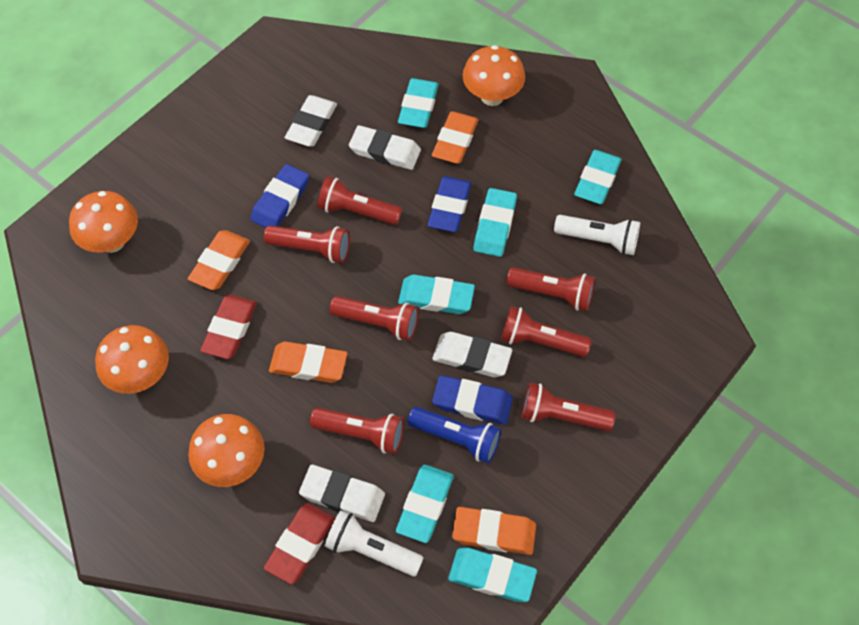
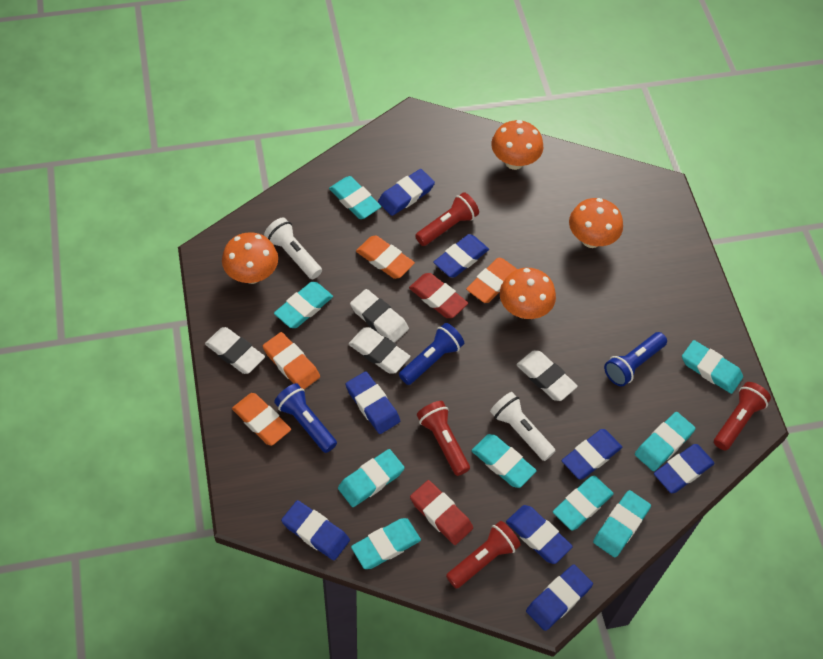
blue eraser: [251,164,309,228] [428,176,472,232] [432,375,513,425] = 3 -> [281,500,350,560] [345,371,400,434] [378,169,435,216] [433,234,489,278] [506,505,573,564] [526,564,593,631] [562,429,622,479] [654,444,715,493] = 8
blue flashlight: [408,407,501,463] = 1 -> [274,383,337,453] [399,323,464,385] [604,332,667,387] = 3
red flashlight: [264,225,350,263] [310,408,404,454] [317,176,402,225] [330,296,419,341] [501,306,592,357] [507,267,595,311] [521,383,616,431] = 7 -> [415,192,479,246] [417,401,470,476] [446,521,521,589] [714,382,771,451] = 4
turquoise eraser: [396,465,454,543] [398,78,439,128] [398,275,475,314] [448,548,537,602] [473,188,517,257] [574,150,622,204] = 6 -> [274,282,333,328] [329,176,381,219] [338,449,405,507] [351,518,421,569] [472,434,537,488] [553,476,614,531] [593,490,651,557] [635,412,696,471] [682,340,743,394] = 9

